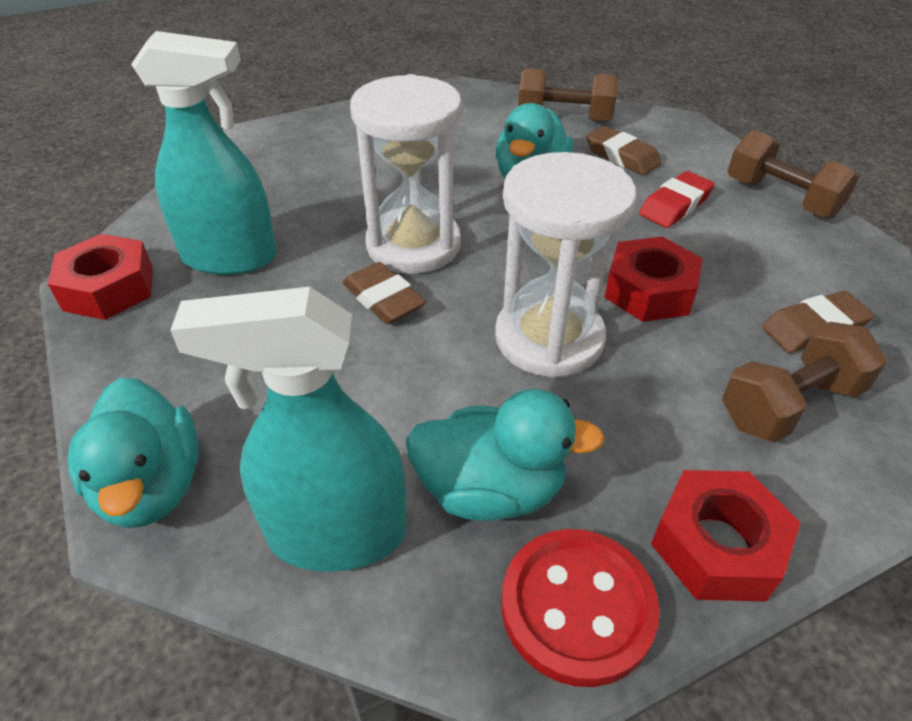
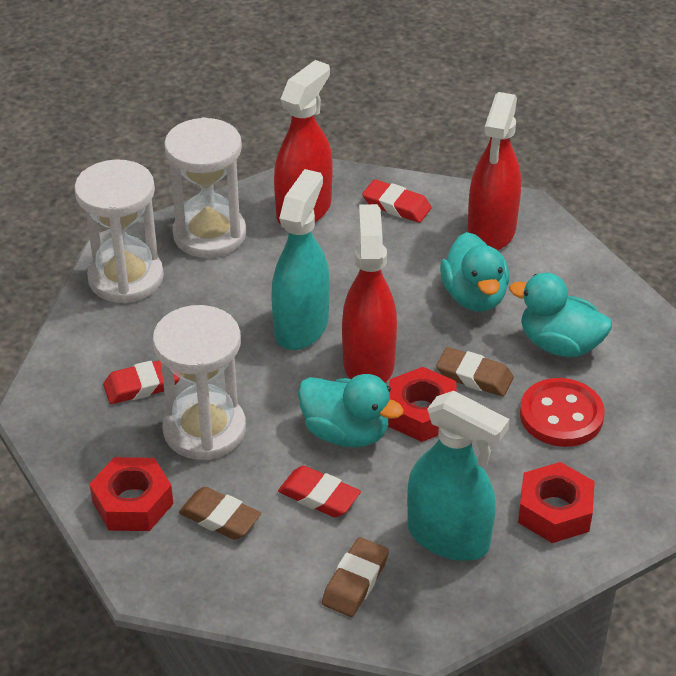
brown dumbbell: [518,69,618,122] [722,322,887,443] [728,130,859,219] = 3 -> none = 0
red eraser: [639,171,715,228] = 1 -> [103,360,180,404] [278,466,361,517] [362,179,432,223] = 3
red spray bottle: none = 0 -> [274,60,332,225] [342,204,397,383] [467,92,521,251] = 3
white hourglass: [350,74,462,274] [495,152,636,378] = 2 -> [74,159,164,303] [153,305,246,460] [164,117,246,258] = 3

